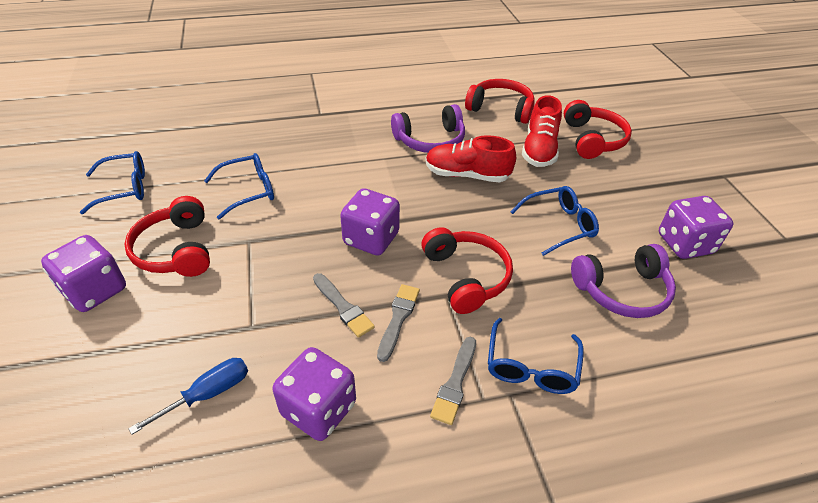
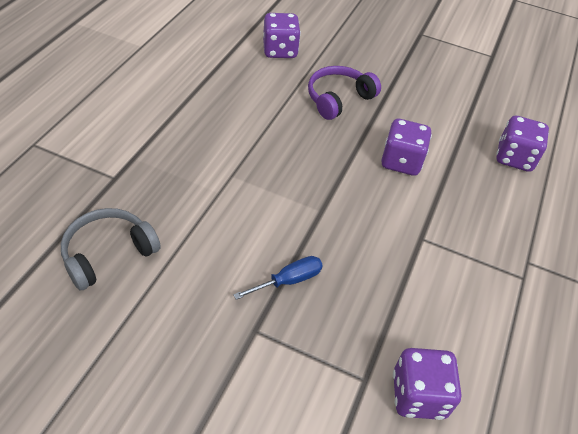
blue glasses: [80,151,145,214] [204,153,274,220] [488,318,584,394] [511,186,599,256] = 4 -> none = 0
grey brush: [313,273,375,338] [377,284,420,362] [430,337,476,425] = 3 -> none = 0
grey headphones: none = 0 -> [61,208,161,290] = 1
purple headphones: [391,104,465,153] [571,244,676,318] = 2 -> [308,66,381,120] = 1
red headphones: [124,196,210,277] [421,227,513,314] [465,79,535,124] [564,100,632,159] = 4 -> none = 0
red shoe: [425,135,516,182] [522,95,562,167] = 2 -> none = 0

